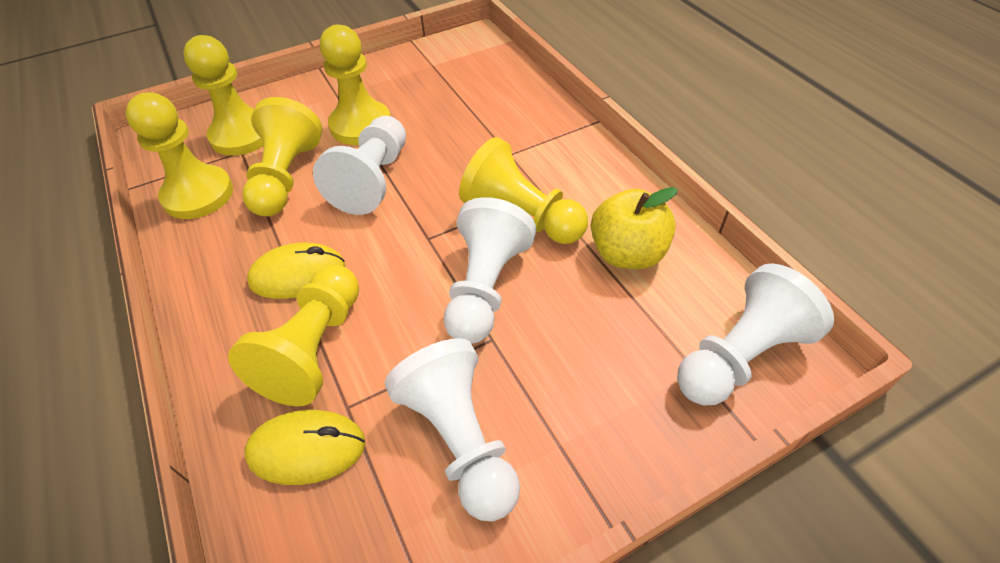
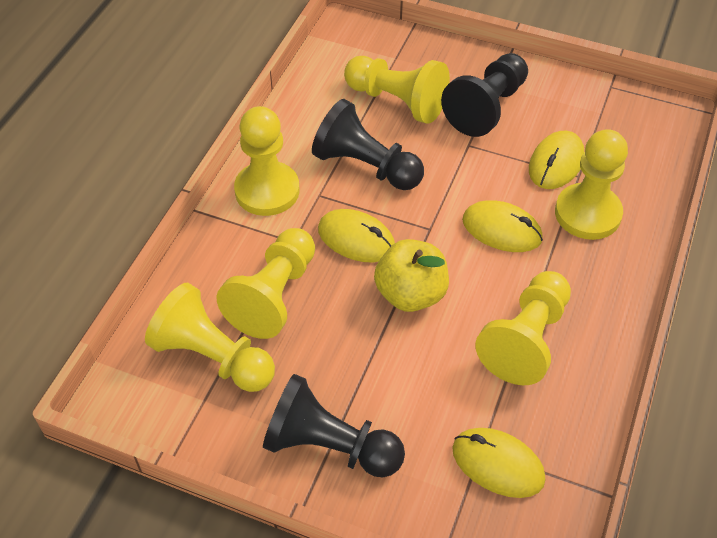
black pawn: none = 0 -> [263,374,405,478] [312,99,424,190] [441,53,528,137] = 3
white pawn: [313,116,406,215] [385,338,520,521] [444,197,536,344] [677,263,834,406] = 4 -> none = 0
yellow mouse: [244,410,365,485] [247,243,345,299] = 2 -> [318,209,395,263] [452,428,546,498] [462,200,543,252] [529,131,584,189] = 4

